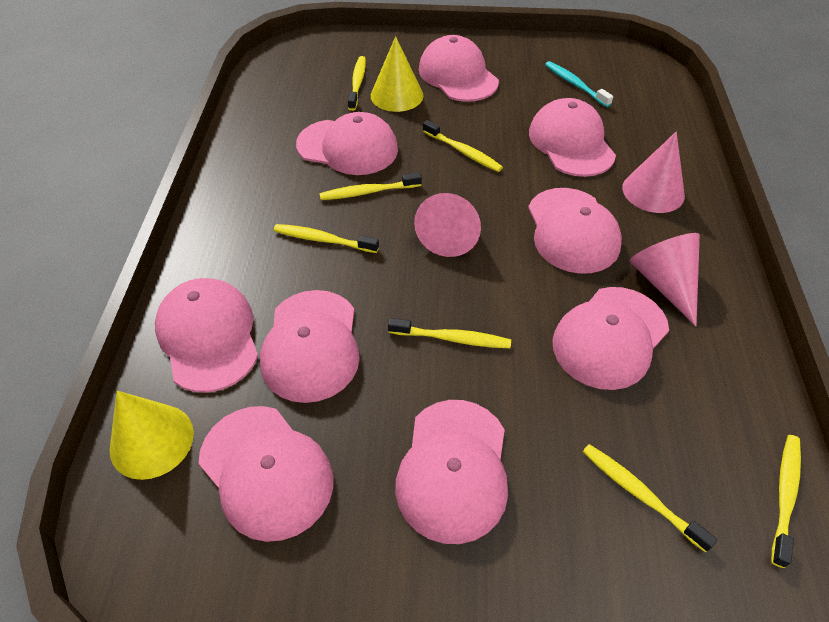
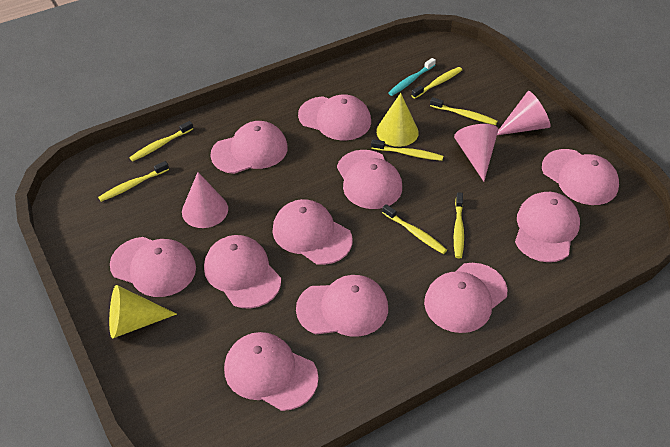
pink cap: [155,278,258,392] [199,406,333,542] [260,290,360,403] [296,112,398,175] [395,400,508,544] [419,35,499,102] [528,188,622,274] [529,98,616,177] [552,287,669,390] = 9 -> [110,237,196,297] [204,235,281,309] [210,121,288,174] [224,332,318,411] [272,199,352,265] [296,275,388,337] [298,94,371,140] [337,150,402,209] [424,263,508,333] [515,192,580,262] [542,149,619,205] = 11

